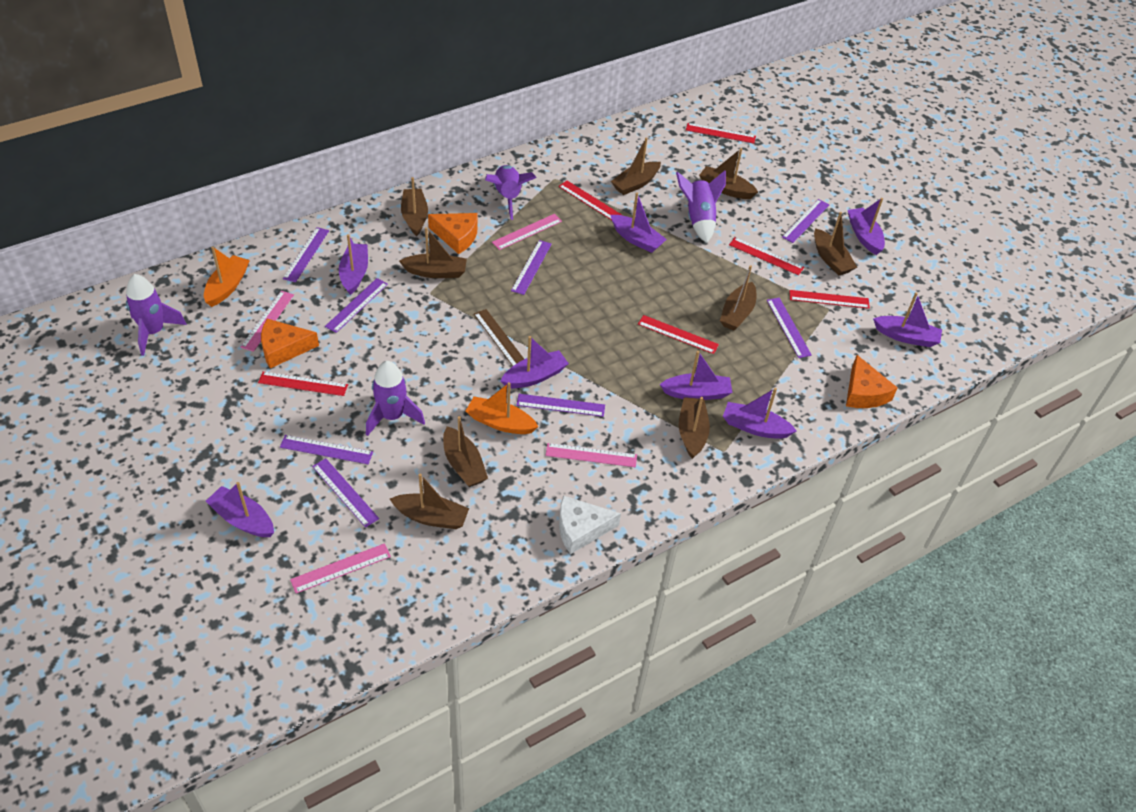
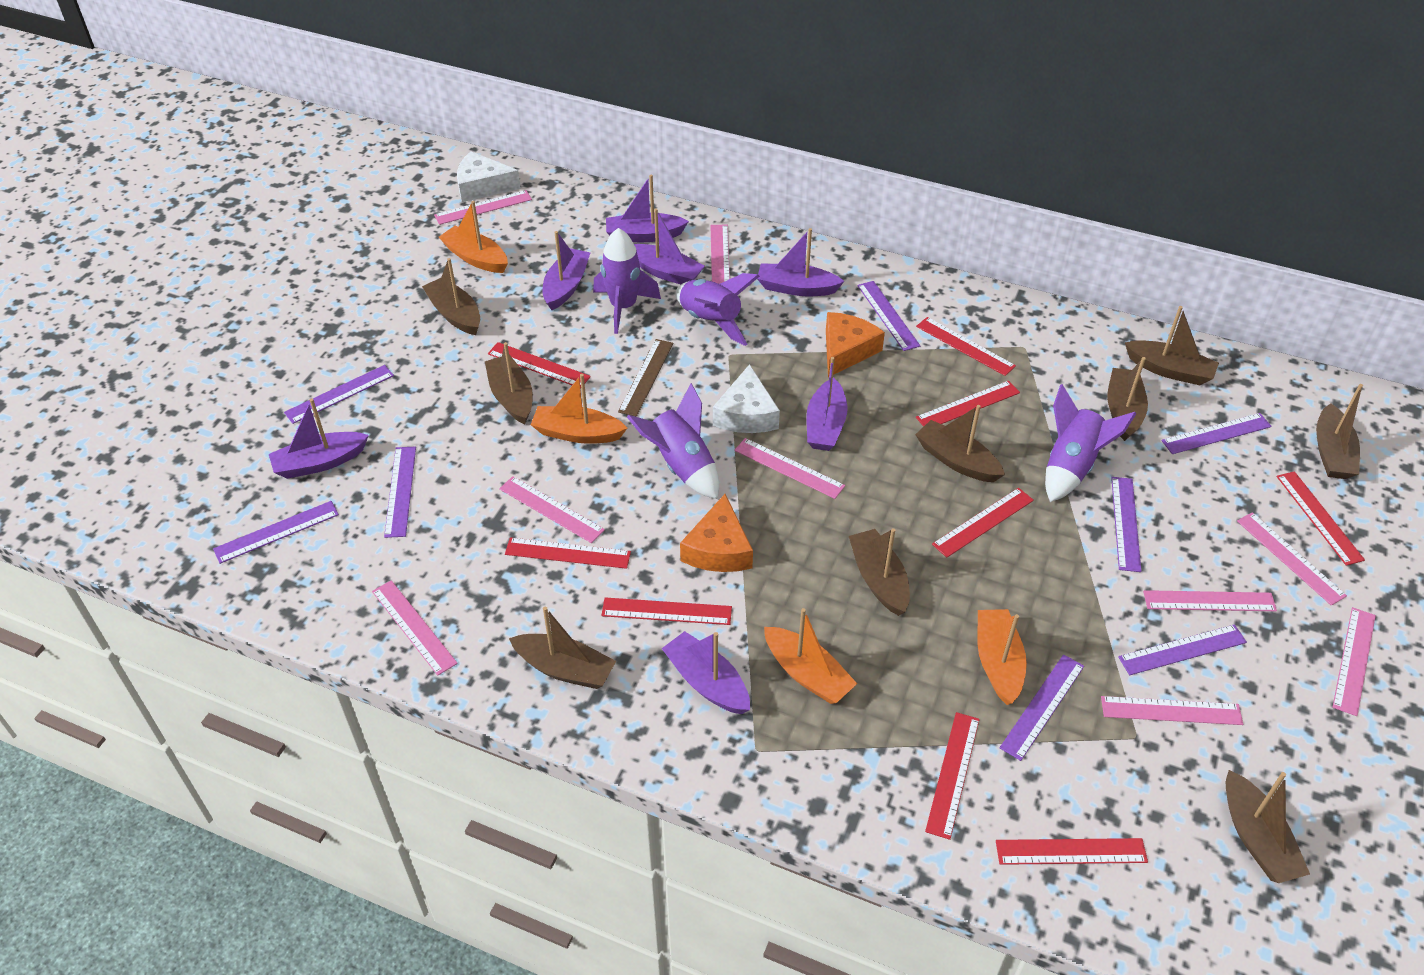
orange boat: [204,247,250,307] [466,382,539,434] = 2 -> [439,201,508,273] [531,374,627,444] [764,608,857,704] [977,609,1027,705] = 4
orange cheese: [261,319,319,368] [428,213,478,254] [846,355,898,408] = 3 -> [680,494,753,572] [826,312,885,377] = 2
pink ruler: [240,291,294,352] [290,543,391,594] [492,214,562,250] [545,443,637,467] = 4 -> [372,580,458,676] [434,190,532,225] [499,476,605,543] [710,225,730,284] [734,438,845,499] [1101,696,1243,725] [1143,590,1277,611] [1237,512,1347,606] [1333,607,1376,716] = 9
purple boat: [206,482,274,537] [339,234,368,295] [500,336,569,388] [611,193,667,253] [660,351,732,400] [723,388,797,439] [848,198,885,255] [873,292,942,347] = 8 -> [269,398,369,479] [543,231,590,310] [606,175,689,242] [634,208,705,284] [662,631,750,714] [757,228,845,296] [807,357,847,451] = 7
red ruler: [258,371,348,396] [558,181,622,220] [638,315,719,354] [686,123,756,144] [729,237,804,275] [789,290,870,309] = 6 -> [488,342,591,389] [505,537,631,569] [602,597,732,625] [916,317,1016,376] [916,381,1020,427] [925,712,980,840] [932,488,1034,558] [996,838,1148,865] [1276,471,1365,566] = 9
white cheese: [559,496,621,554] = 1 -> [457,151,521,202] [713,364,780,433] = 2

